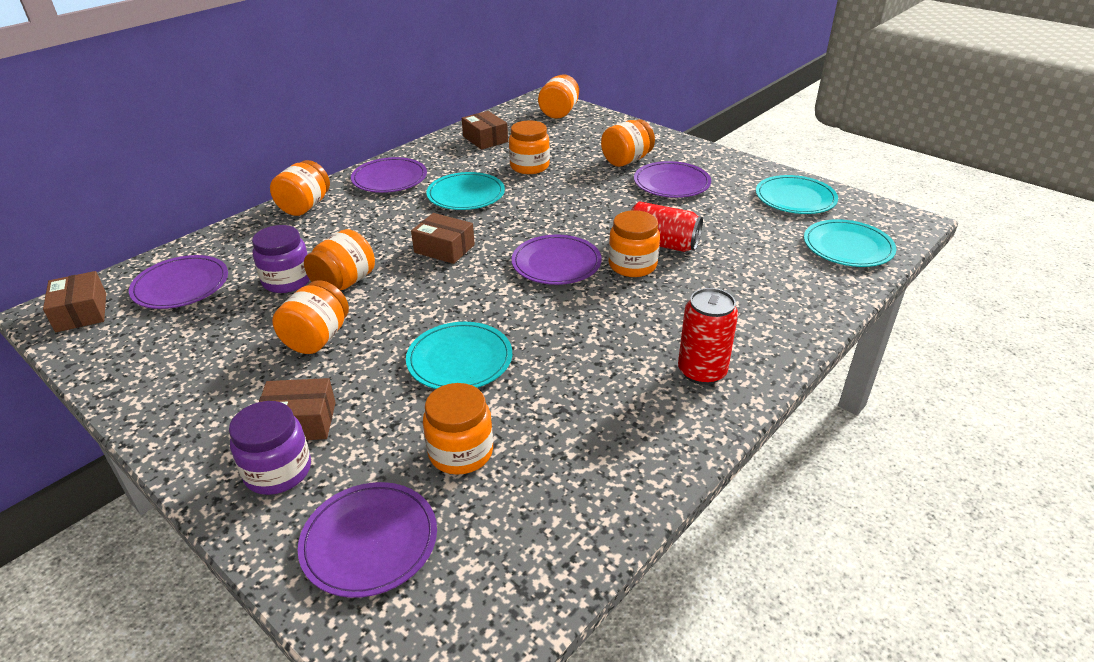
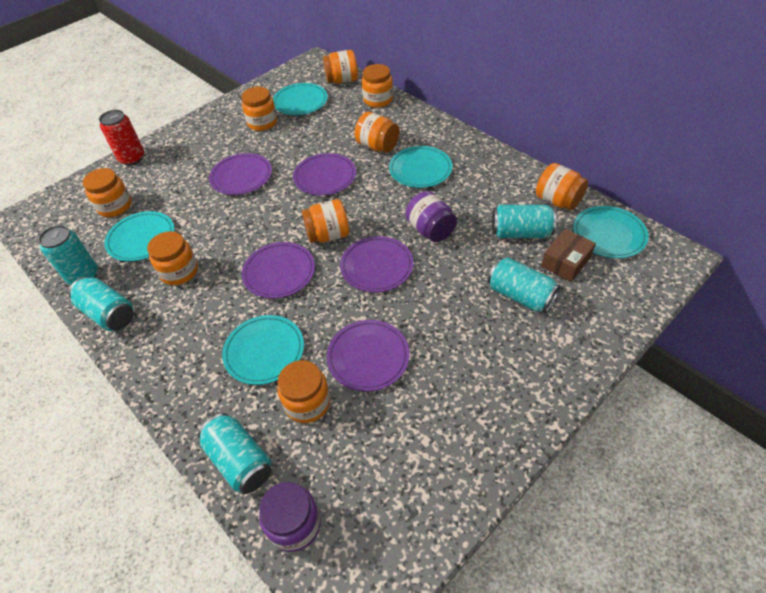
brown box: [43,271,106,332] [259,378,336,440] [411,213,475,264] [462,111,508,150] = 4 -> [541,229,596,282] = 1
orange jar: [270,160,330,216] [272,280,349,354] [304,229,375,290] [423,383,493,475] [509,120,550,174] [538,74,579,119] [601,119,655,167] [609,210,660,277] = 8 -> [83,168,132,217] [147,231,198,285] [241,87,277,131] [277,360,330,423] [302,199,349,243] [323,50,358,84] [355,112,399,152] [362,64,393,108] [536,163,588,210] = 9
red can: [628,201,703,252] [678,288,738,385] = 2 -> [99,110,144,165] = 1
turquoise can: none = 0 -> [38,225,98,285] [69,276,134,331] [198,413,271,494] [488,257,560,313] [492,205,556,238] = 5
turquoise plate: [406,322,512,389] [426,172,505,210] [756,175,838,214] [804,219,897,267] = 4 -> [105,211,174,262] [222,315,304,385] [273,83,328,115] [389,146,452,188] [573,206,649,258] = 5

